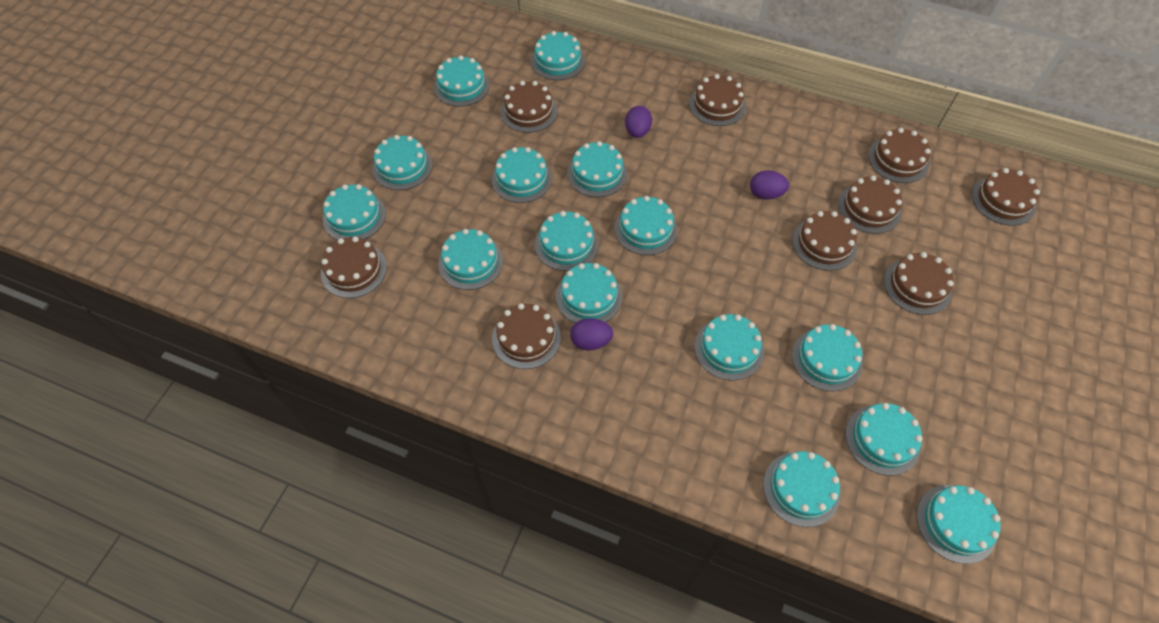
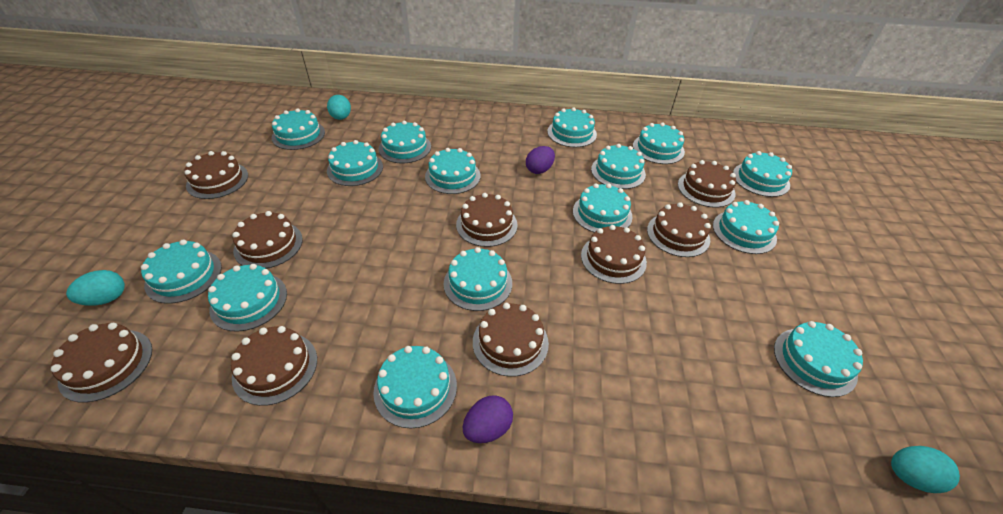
purple egg: [570,318,613,351] [625,106,652,138] [750,171,789,200] = 3 -> [463,395,513,443] [526,146,555,174] = 2
turquoise egg: none = 0 -> [66,270,125,306] [327,95,351,120] [891,446,960,493] = 3

